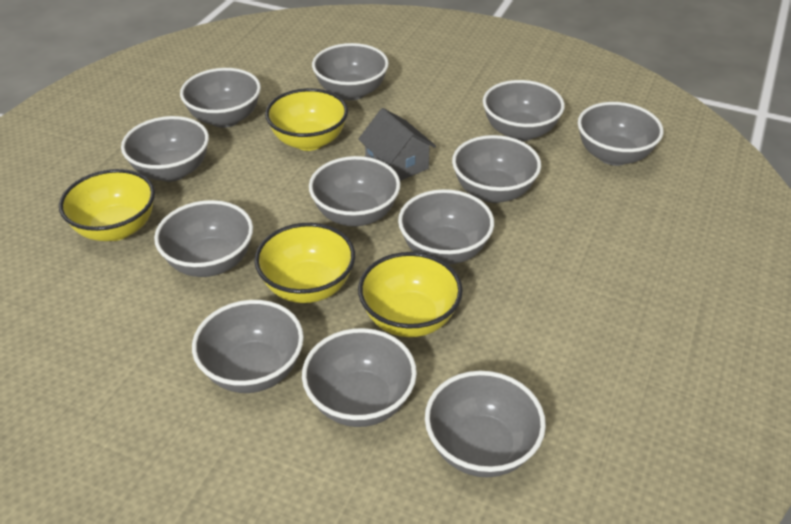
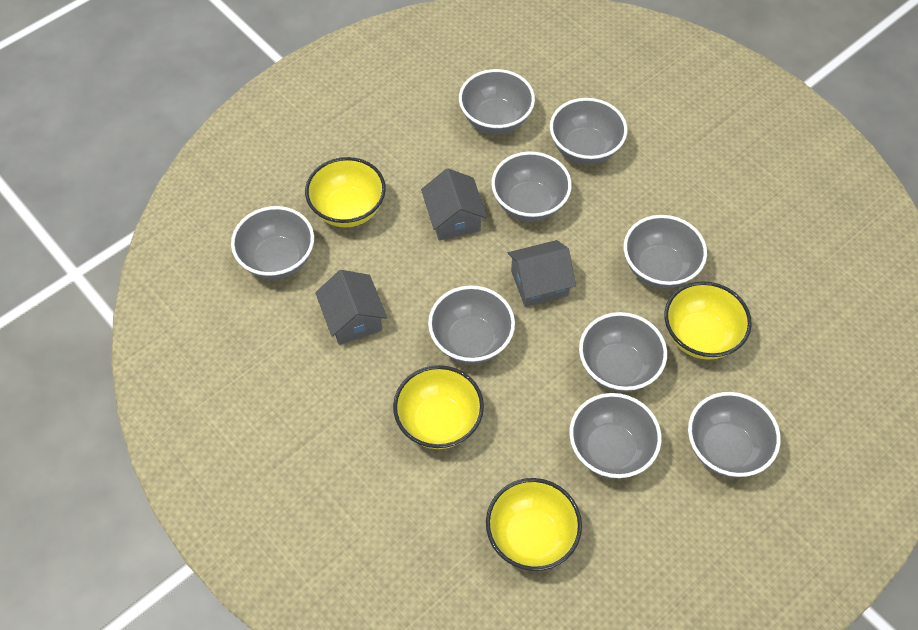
grey bowl: [121,116,209,182] [154,200,253,277] [180,68,261,128] [192,300,304,393] [302,328,417,427] [309,156,400,227] [312,43,389,100] [398,189,494,264] [425,371,546,477] [452,135,541,203] [483,80,565,141] [578,102,663,166] = 12 -> [231,206,314,279] [428,285,515,364] [459,69,535,134] [491,151,572,222] [550,98,627,165] [569,393,662,479] [579,312,667,392] [624,215,707,289] [688,392,781,478] = 9
grey house: [358,108,436,181] = 1 -> [315,270,387,345] [421,168,487,240] [508,240,576,307] = 3

